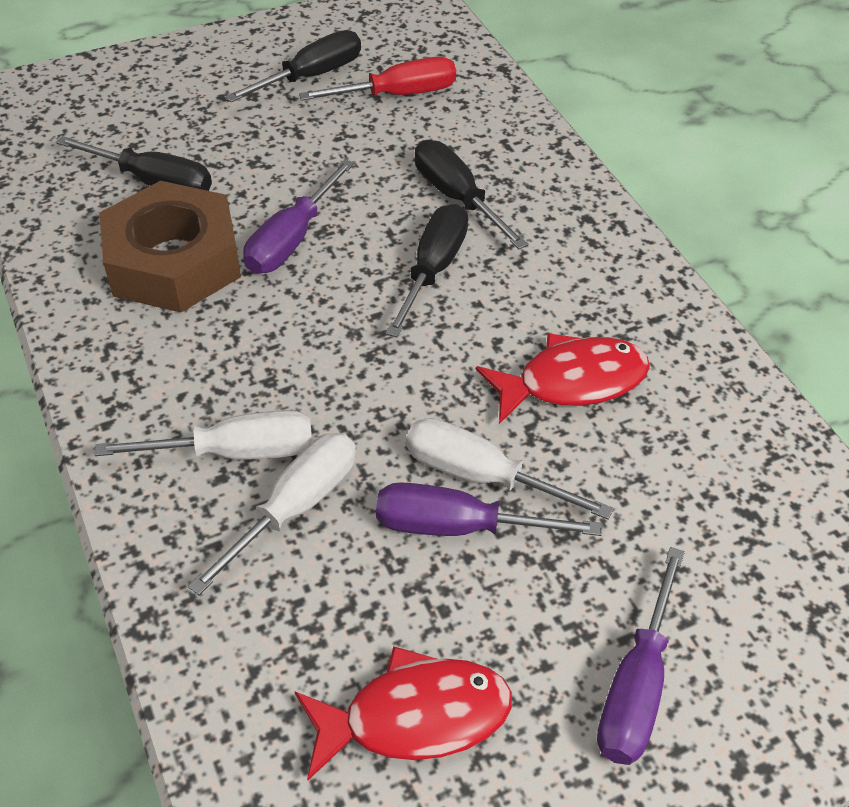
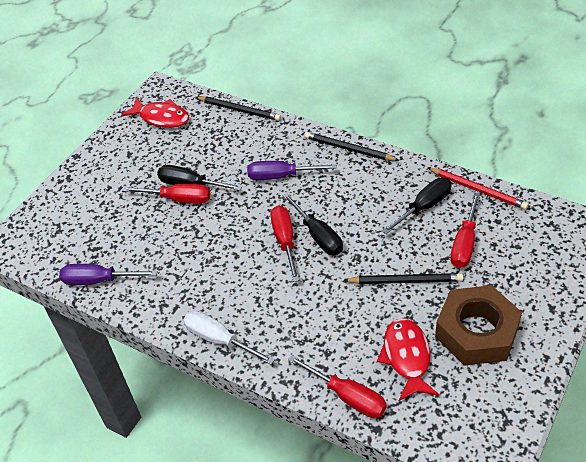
black pencil: none = 0 -> [196,96,281,121] [304,132,400,161] [343,273,463,284] = 3
black screwdriver: [56,136,212,191] [225,30,361,102] [385,204,468,338] [415,140,528,249] = 4 -> [157,165,242,191] [282,193,343,255] [382,178,452,234] = 3
purple screwdriver: [243,159,354,274] [376,482,602,536] [597,547,685,765] = 3 -> [59,264,158,285] [247,161,337,180] = 2
red pencil: none = 0 -> [428,168,528,210] = 1
red screwdriver: [299,57,456,101] = 1 -> [122,184,210,204] [270,206,299,282] [288,355,386,418] [450,193,480,268] = 4
white screwdriver: [95,410,312,460] [188,433,356,595] [406,418,613,520] = 3 -> [184,311,275,365] = 1

